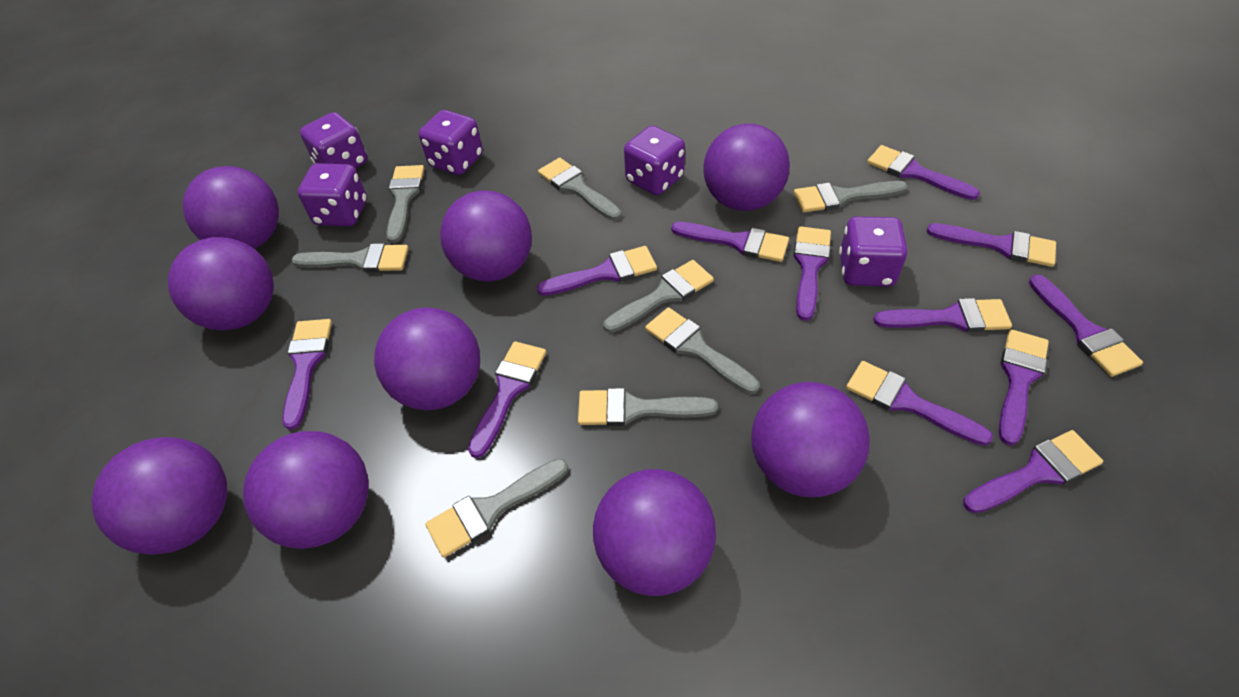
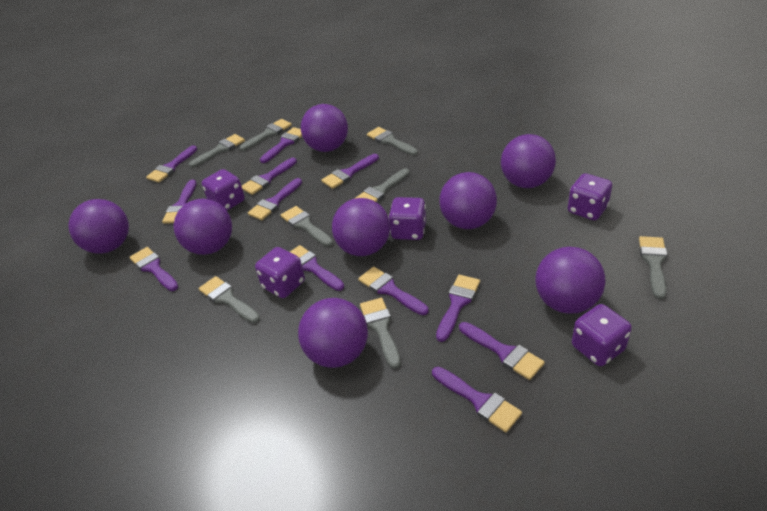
purple ball: [91,437,227,555] [168,237,274,331] [183,166,279,249] [243,431,369,549] [374,307,480,410] [440,190,532,282] [593,469,716,596] [703,124,790,211] [751,382,870,497] = 9 -> [68,199,129,254] [174,199,232,255] [298,298,368,368] [301,104,348,152] [332,198,390,256] [439,172,497,229] [501,134,556,188] [535,247,605,314] = 8

